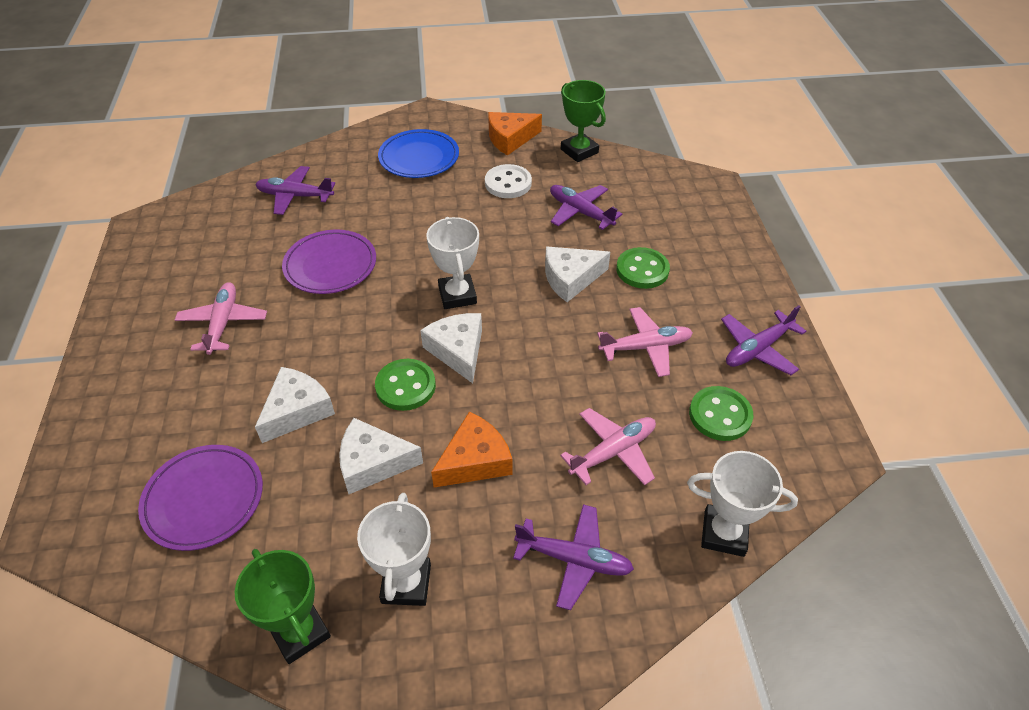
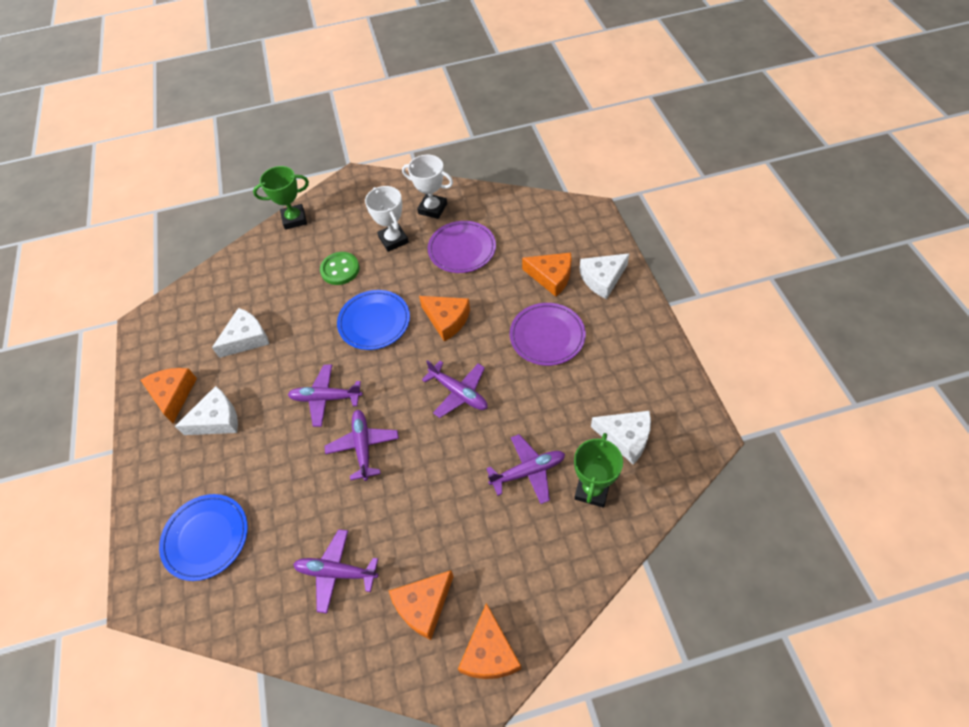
blue plate: [378,129,459,178] = 1 -> [159,494,248,581] [337,290,410,350] = 2
green button: [375,359,436,411] [616,247,670,289] [689,386,753,441] = 3 -> [320,252,360,285] = 1
orange cheese: [431,412,512,488] [488,112,542,156] = 2 -> [141,368,197,423] [389,570,454,640] [419,296,470,342] [458,603,521,679] [522,253,572,297] = 5
pink plane: [175,282,267,355] [560,408,656,485] [597,307,693,377] = 3 -> none = 0
purple plane: [255,166,335,215] [513,504,634,610] [550,185,622,230] [721,305,806,375] = 4 -> [288,365,362,427] [293,529,378,613] [325,410,399,481] [422,360,488,418] [486,434,565,504] = 5
white button: [485,164,532,198] = 1 -> none = 0
white trophy: [357,493,431,606] [426,217,479,309] [687,451,798,557] = 3 -> [365,186,409,252] [402,155,453,219] = 2

